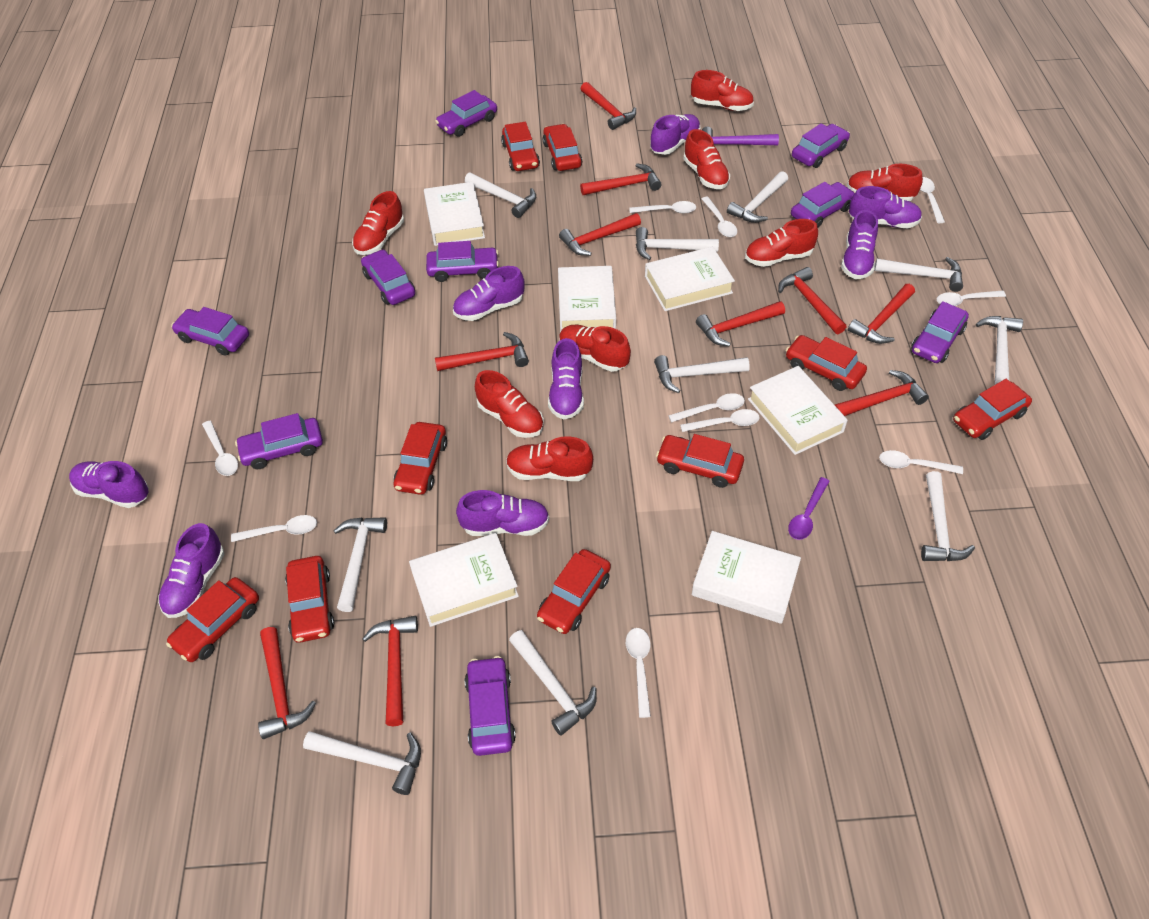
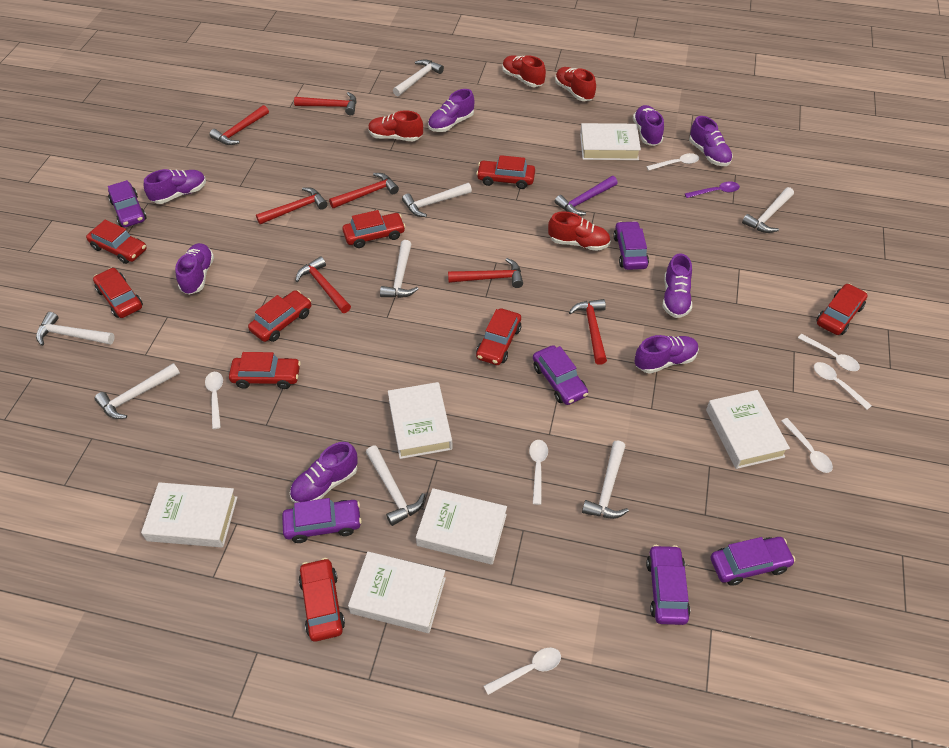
purple car: [171,307,249,356] [235,413,323,469] [361,249,415,305] [426,241,499,282] [435,90,497,137] [464,656,516,756] [791,182,855,227] [792,123,850,168] [911,301,969,363] = 9 -> [108,180,147,227] [282,498,362,543] [533,345,588,405] [613,221,649,270] [646,545,690,625] [711,537,795,586] = 6
red hammer: [258,627,316,739] [363,616,418,726] [435,332,529,371] [559,213,641,256] [580,163,662,195] [581,82,636,130] [696,301,785,346] [778,267,847,334] [835,370,929,416] [848,284,915,344] = 10 -> [209,105,269,145] [256,187,328,224] [294,92,356,116] [295,256,351,313] [329,173,399,209] [448,258,523,288] [569,299,607,365] = 7
red shoe: [352,191,404,255] [475,370,544,438] [506,436,593,481] [559,325,631,372] [683,129,730,189] [691,70,754,111] [745,219,818,267] [847,164,923,201] = 8 -> [368,110,423,141] [502,55,546,87] [548,211,611,251] [555,67,596,101] = 4
white hammer: [303,731,421,795] [334,517,387,612] [465,172,536,218] [509,630,597,736] [636,227,719,260] [654,355,750,393] [727,171,788,223] [874,257,963,292] [921,471,975,561] [976,316,1023,385] = 10 -> [36,312,115,346] [95,363,180,419] [366,446,425,526] [380,240,418,298] [393,59,444,96] [402,183,472,217] [582,441,629,519] [742,187,794,233] = 8
white spoon: [202,421,238,476] [231,515,317,542] [626,628,651,718] [629,201,696,213] [668,393,745,422] [680,409,759,432] [702,197,737,237] [879,450,963,474] [920,177,945,223] [937,291,1006,306] = 10 -> [205,372,223,429] [484,647,561,695] [529,440,548,505] [646,153,699,171] [781,418,833,473] [798,334,860,371] [814,362,872,410] = 7

